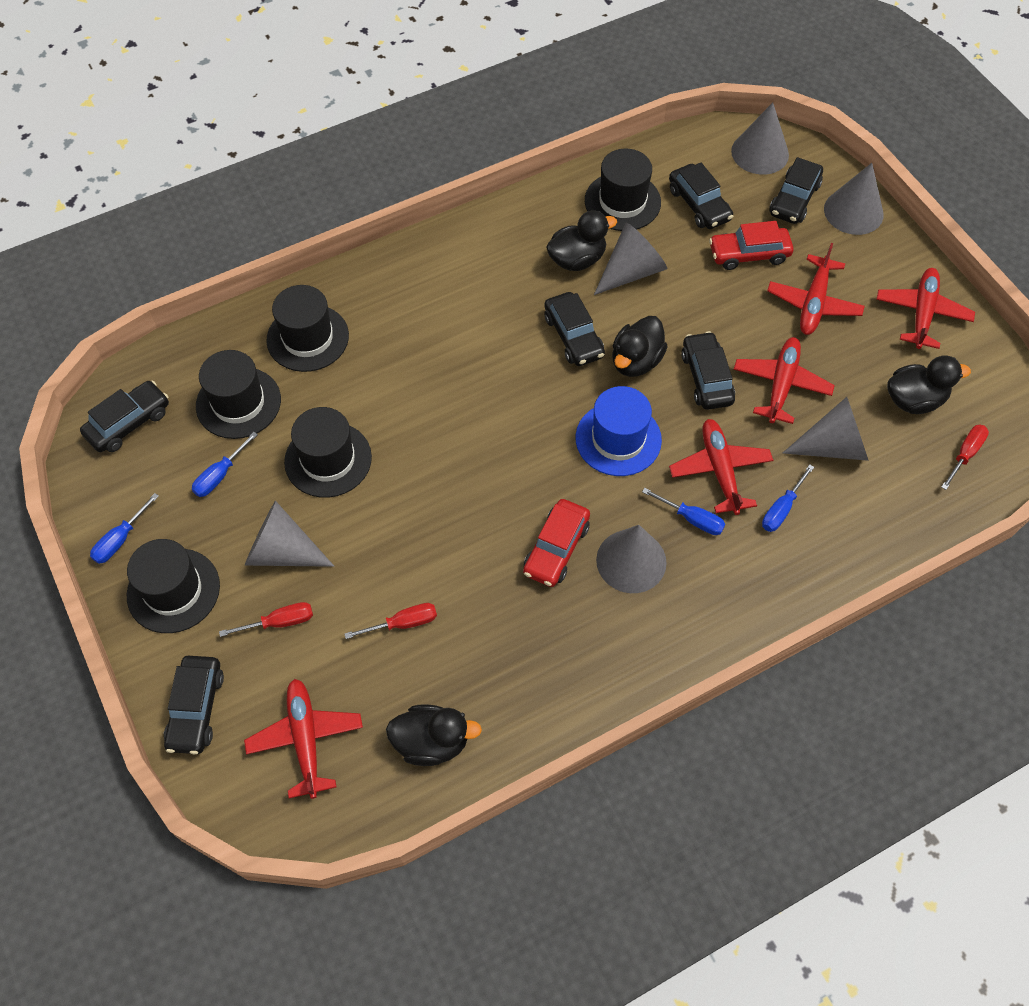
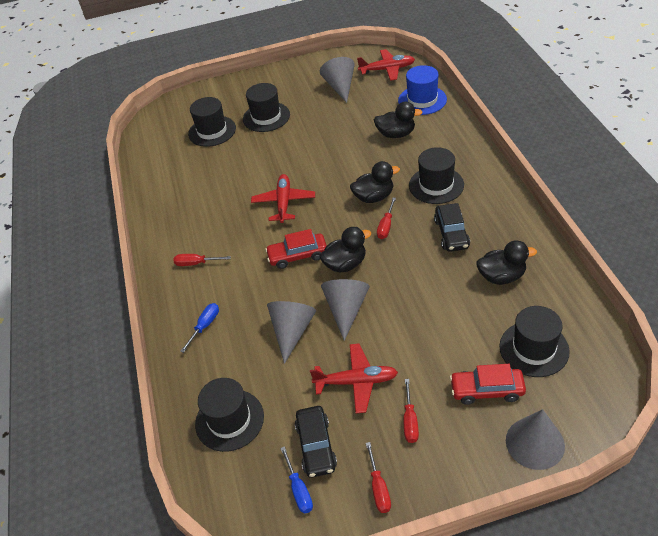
black car: [80,380,169,452] [164,656,224,755] [544,292,605,366] [669,163,733,229] [681,331,735,410] [769,157,823,224] = 6 -> [295,406,337,478] [434,203,470,252] = 2
blue screwdriver: [90,493,159,564] [192,432,258,497] [642,488,725,535] [762,464,814,532] = 4 -> [180,303,219,353] [280,446,313,514] = 2
grey cone: [245,501,334,567] [594,223,667,295] [596,525,667,593] [731,103,789,175] [783,397,869,461] [824,163,884,235] = 6 -> [267,301,316,364] [320,57,355,103] [321,279,370,341] [506,409,565,470] = 4
red plane: [244,679,363,799] [669,419,773,515] [733,337,835,424] [767,243,865,335] [876,268,975,349] = 5 -> [251,174,315,223] [310,343,398,413] [357,49,415,81] = 3
red screwdriver: [219,602,313,637] [345,603,437,639] [941,425,989,490] = 3 -> [174,254,231,266] [366,442,391,513] [377,198,396,239] [404,379,419,443] = 4

